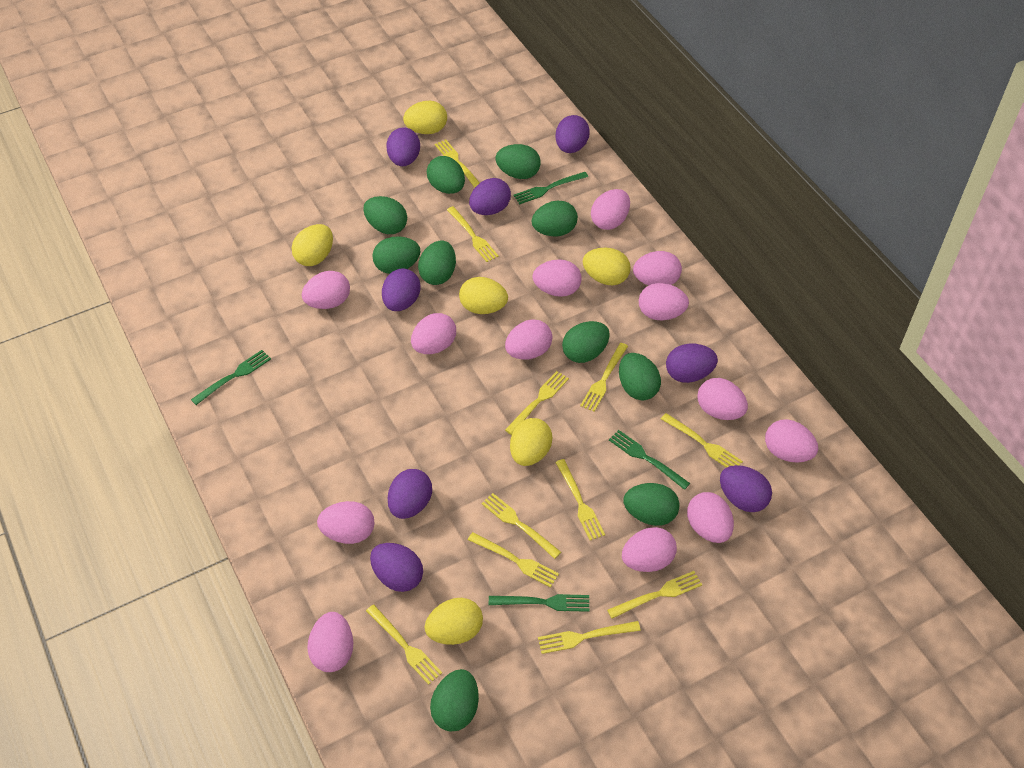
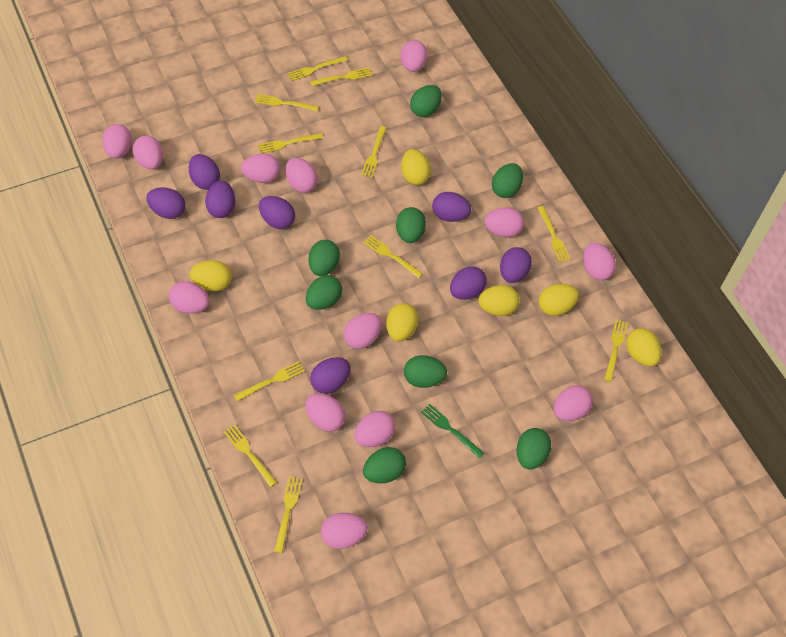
green egg: [363,196,407,234] [372,236,420,274] [418,240,456,285] [427,156,465,194] [430,669,479,732] [495,144,541,179] [532,201,578,236] [562,321,610,363] [619,353,661,400] [624,483,680,526] = 10 -> [306,275,342,310] [308,240,340,276] [363,447,406,483] [396,207,426,243] [404,355,447,388] [410,85,442,117] [492,163,523,198] [516,428,551,470] = 8
green fork: [191,350,271,405] [489,594,589,612] [514,172,588,204] [609,430,690,490] = 4 -> [421,403,484,459] = 1

